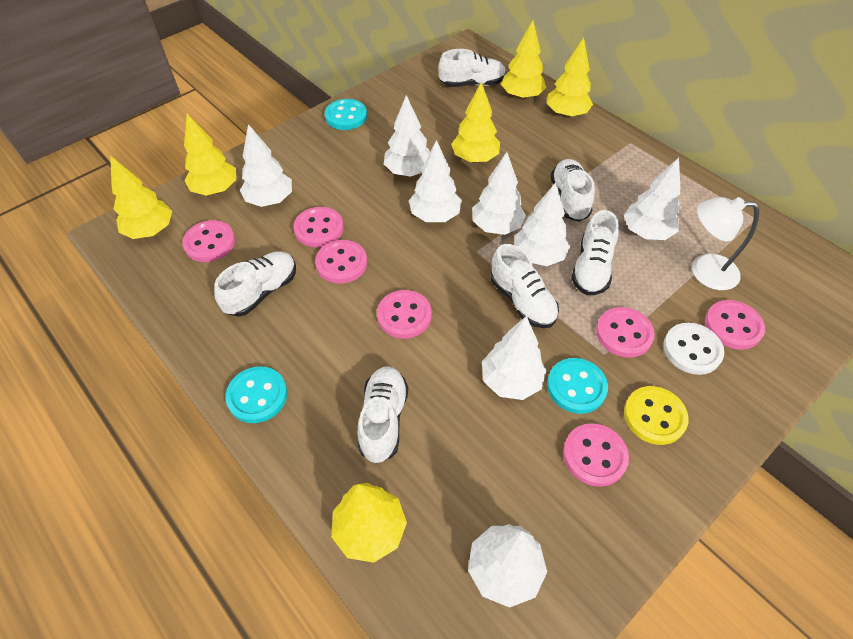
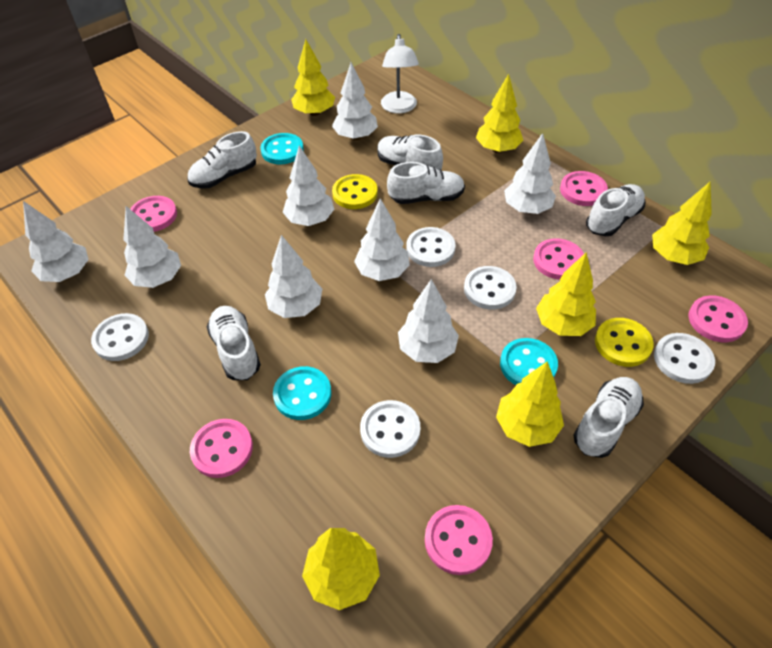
pink button: [182,220,235,262] [293,207,344,247] [315,240,367,284] [377,290,432,338] [563,423,629,487] [596,307,655,358] [705,300,765,350] = 7 -> [131,196,177,232] [190,419,253,478] [425,505,493,575] [533,238,584,280] [560,171,608,206] [689,295,748,342] = 6
white button: [663,323,724,375] = 1 -> [91,313,149,361] [360,400,420,458] [406,227,456,267] [464,266,517,310] [654,333,715,384] = 5
yellow button: [624,386,689,445] = 1 -> [332,174,378,209] [595,318,654,367] = 2

